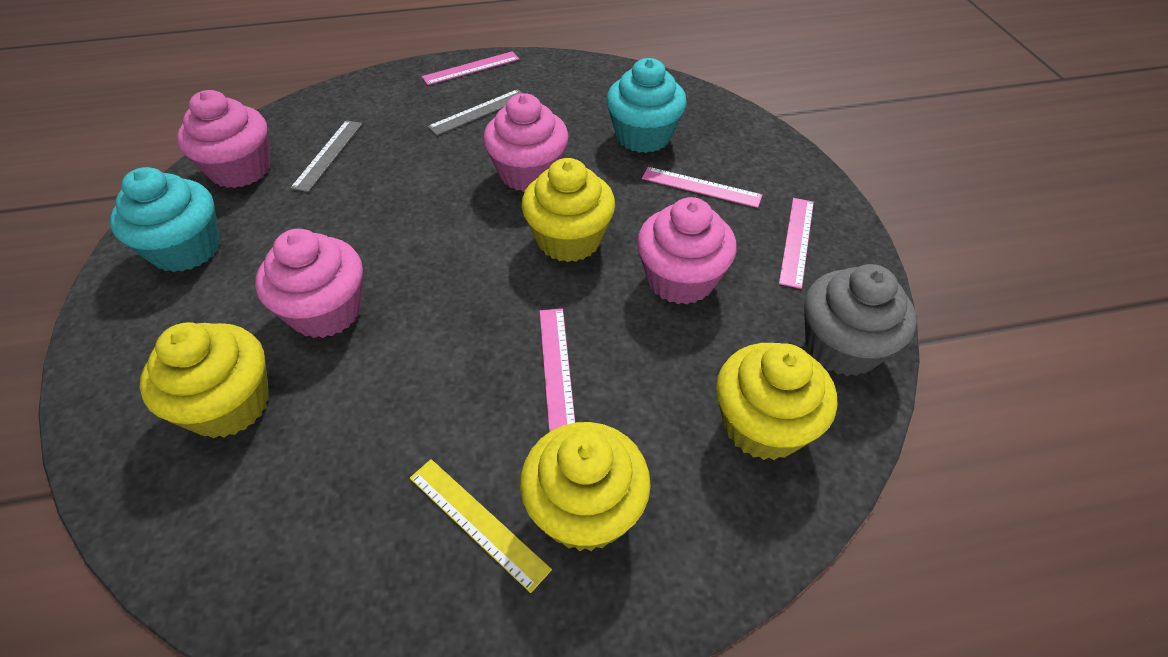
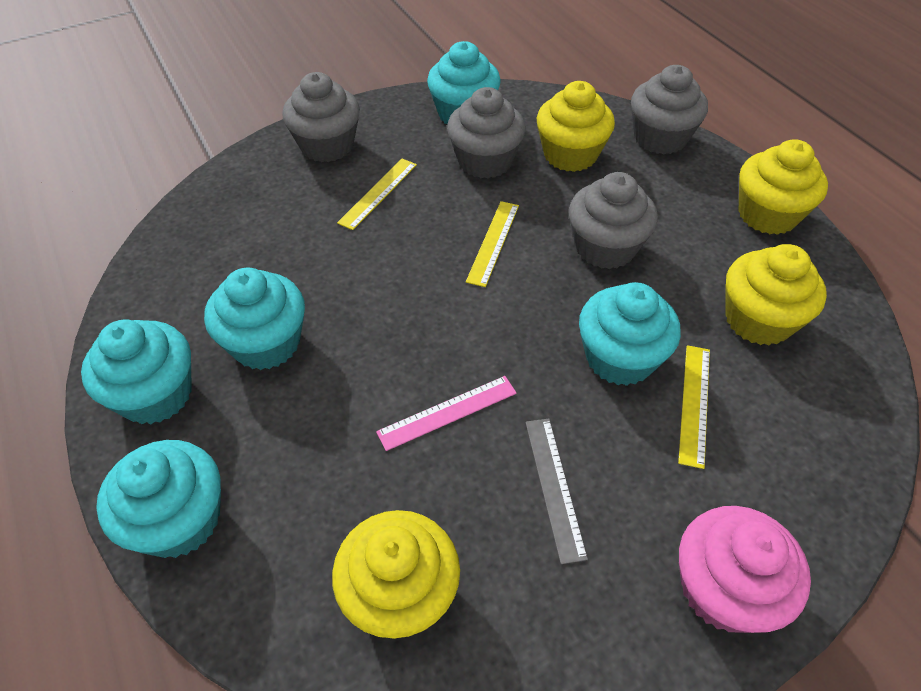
grey cupcake: [804,264,917,376] = 1 -> [282,72,360,162] [447,87,526,179] [569,172,658,269] [631,65,708,154] = 4
grey ruler: [290,120,362,192] [428,89,522,135] = 2 -> [526,418,588,564] = 1
pink cupcake: [177,90,270,188] [255,229,363,338] [483,93,569,192] [637,197,737,305] = 4 -> [679,506,811,633] = 1
pink ruler: [422,51,519,85] [540,309,575,432] [642,167,762,208] [779,198,814,289] = 4 -> [376,376,517,451] = 1
turquoise cupcake: [110,167,220,272] [606,58,687,153] = 2 -> [81,319,192,424] [96,440,221,558] [204,268,305,370] [427,41,501,124] [579,282,681,386] = 5
yellow ruler: [410,459,552,593] = 1 -> [337,159,417,230] [466,201,519,287] [678,345,710,469] = 3

